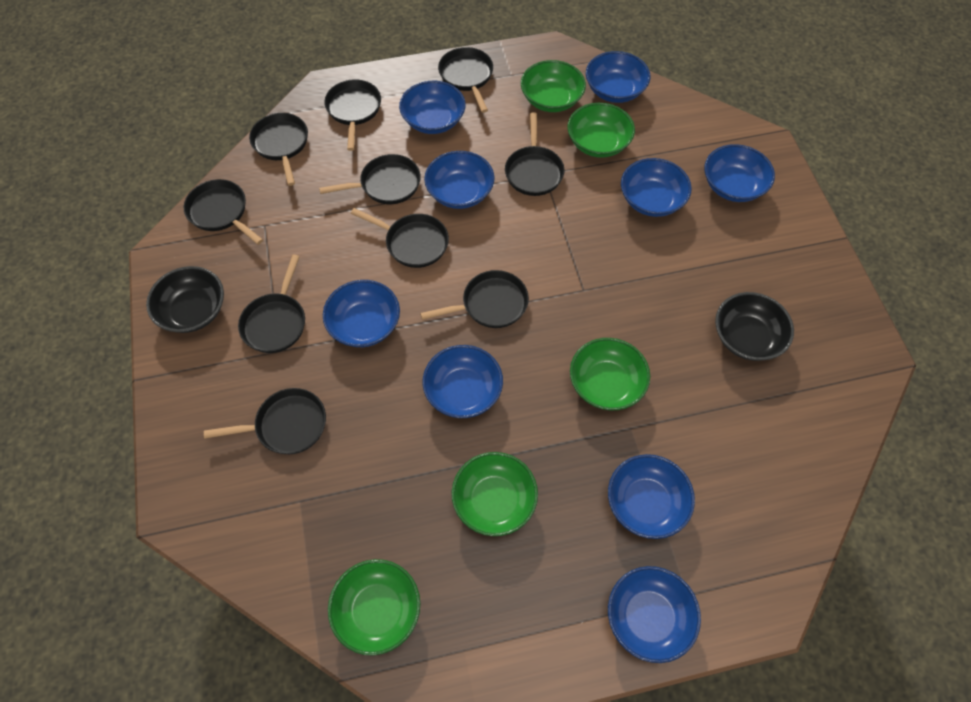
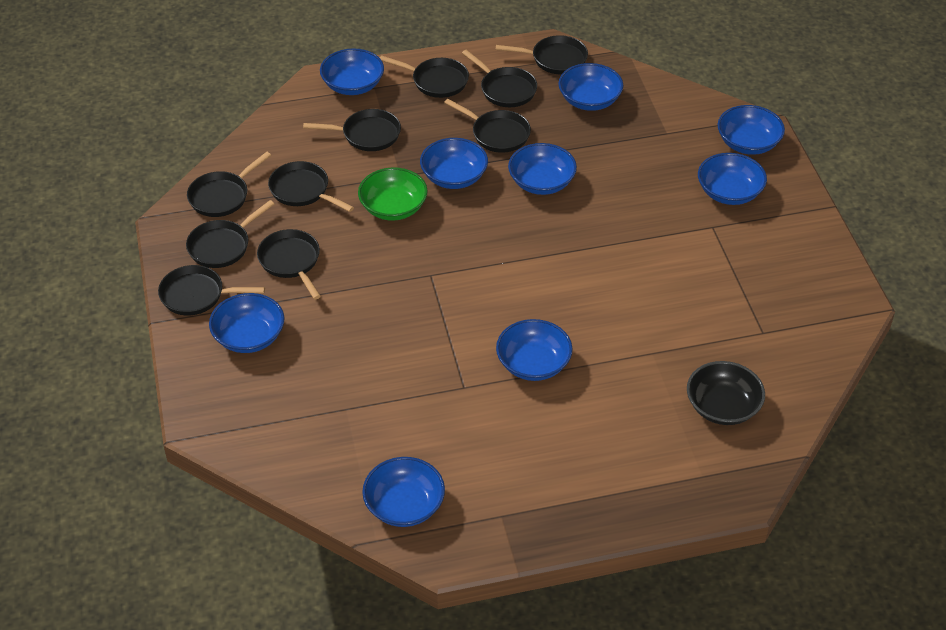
black bowl: [146,266,224,333] [715,292,794,361] = 2 -> [687,361,765,425] = 1
green bowl: [328,559,420,656] [452,452,538,536] [521,60,586,112] [567,103,635,158] [570,338,650,410] = 5 -> [358,167,428,221] = 1

